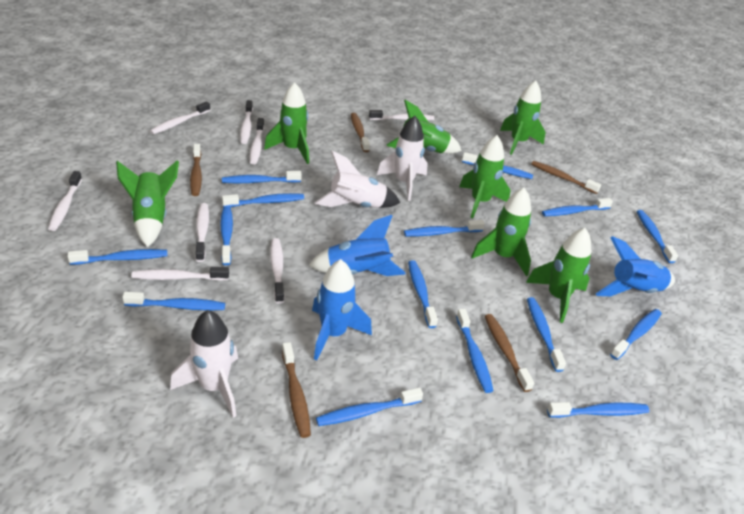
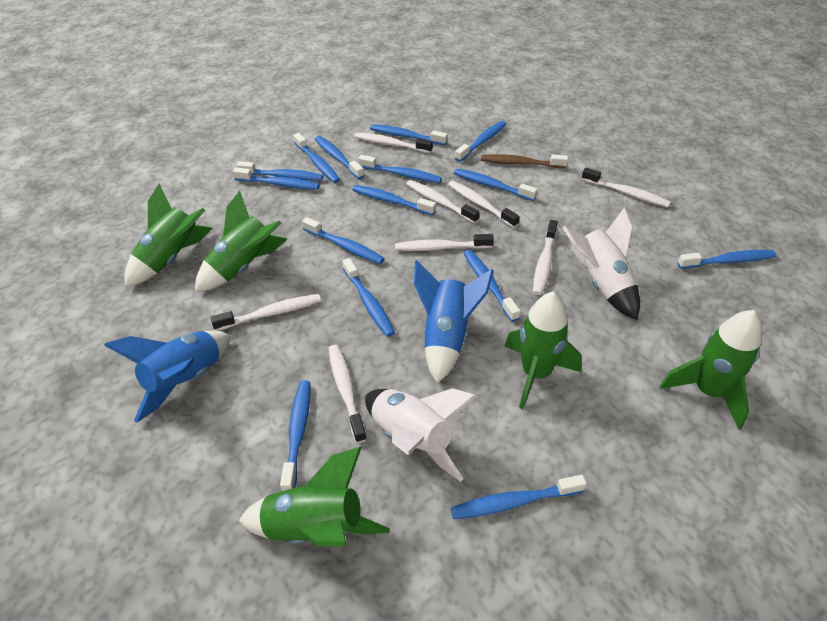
blue rocket: [308,215,406,276] [312,259,372,361] [596,236,675,296] = 3 -> [104,331,231,423] [414,260,493,383] = 2
brown toothbrush: [190,144,202,196] [282,342,311,438] [351,113,370,152] [484,314,534,392] [531,161,601,194] = 5 -> [481,154,568,168] = 1
green rocket: [116,160,179,247] [264,82,309,164] [386,100,462,154] [459,135,510,218] [471,187,531,276] [500,80,546,155] [526,228,591,323] = 7 -> [125,184,213,287] [195,190,287,292] [239,447,390,546] [505,291,582,409] [660,310,762,430] = 5
white rocket: [170,310,238,418] [315,151,400,208] [377,116,428,201] = 3 -> [365,388,477,482] [562,207,640,320] = 2

